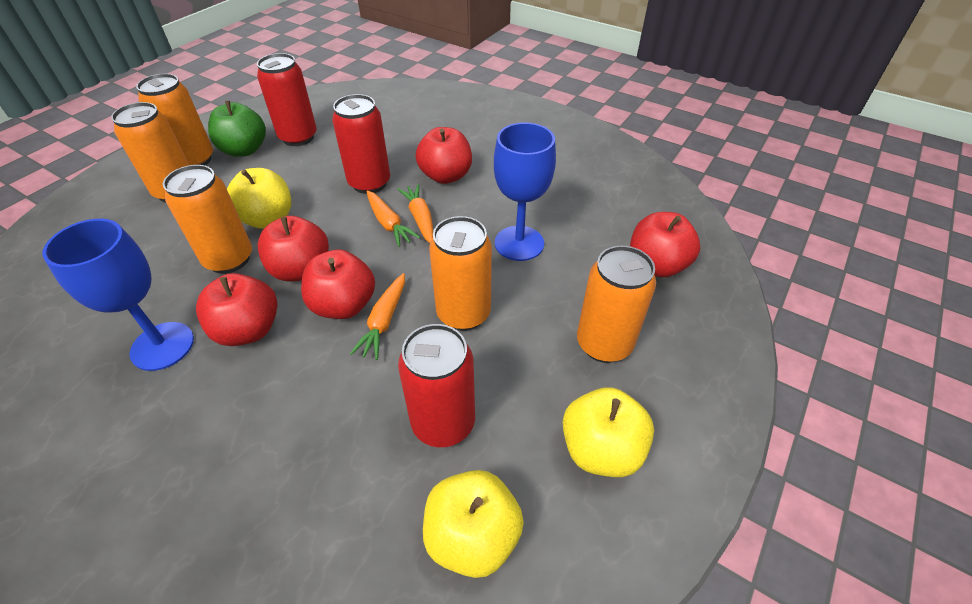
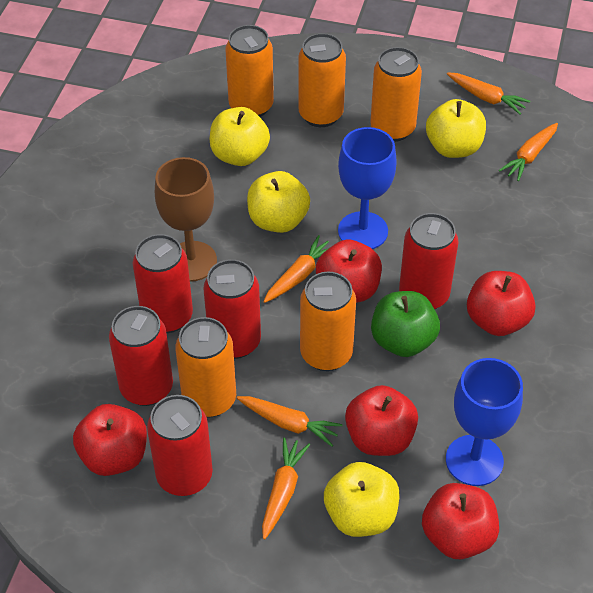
brown goblet: none = 0 -> [155,157,217,282] = 1
orange carrot: [350,273,405,360] [366,190,420,247] [397,184,433,243] = 3 -> [237,396,343,447] [262,437,310,539] [263,235,329,303] [447,72,530,114] [499,123,558,181] = 5
red can: [257,53,317,146] [332,94,390,194] [398,324,475,447] = 3 -> [109,306,173,406] [133,234,193,333] [147,395,213,496] [203,259,261,359] [399,213,459,309] = 5
yellow apple: [227,168,291,229] [423,470,524,578] [563,387,654,477] = 3 -> [209,107,270,166] [247,171,310,233] [324,462,399,537] [426,99,486,158] = 4

